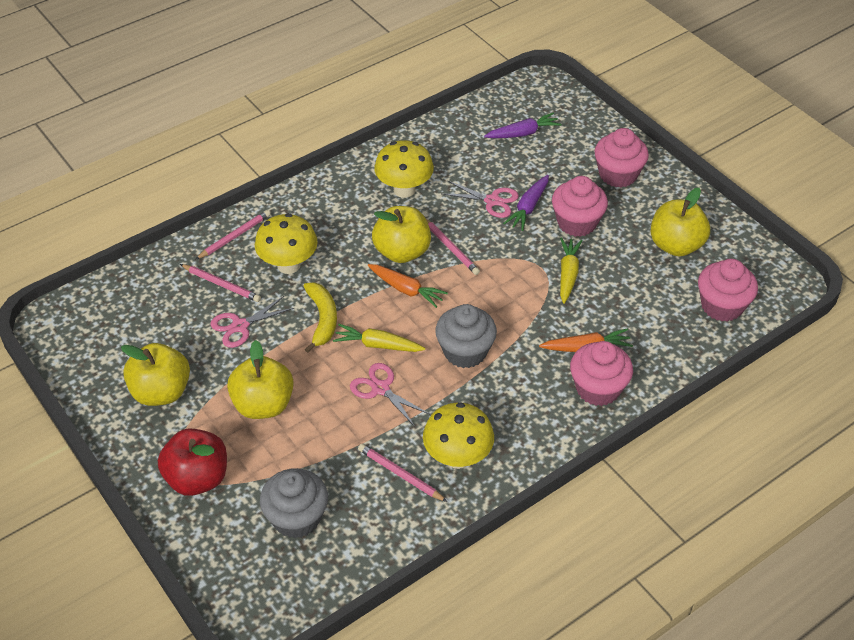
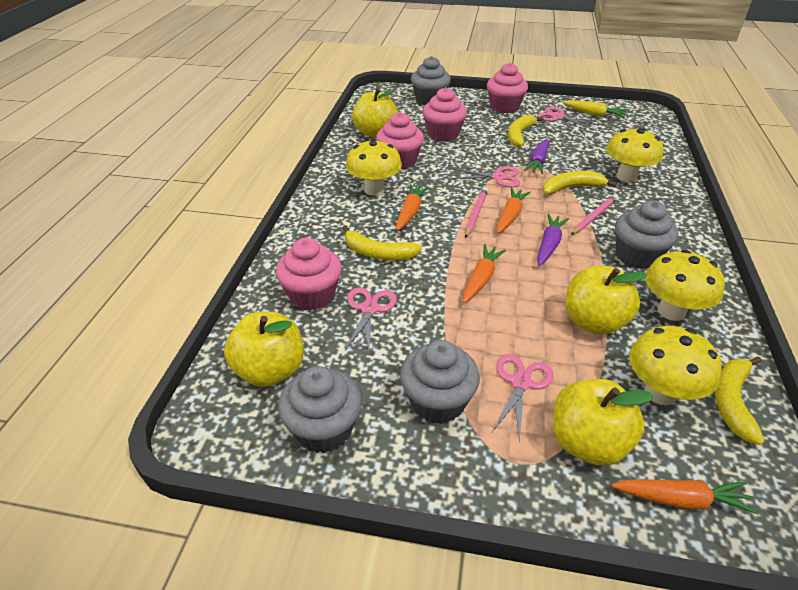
grey cupcake: [260,468,328,538] [435,304,497,368] = 2 -> [278,366,362,453] [400,340,480,424] [411,56,451,105] [615,200,678,269] = 4
orange carrot: [367,264,448,308] [539,328,633,352] = 2 -> [396,184,430,230] [463,244,506,303] [497,188,531,233] [611,480,759,514] = 4
pink pencil: [180,264,261,302] [195,210,270,260] [358,444,447,502] [426,219,480,275] = 4 -> [465,188,488,238] [571,195,617,235] = 2
pink scissors: [210,296,294,348] [350,363,431,427] [442,181,519,218] = 3 -> [345,287,397,351] [452,166,520,187] [492,354,554,443] [537,107,598,129] = 4
red apple: [158,428,227,496] = 1 -> none = 0
yellow banana: [303,282,337,353] = 1 -> [342,225,422,260] [508,115,543,147] [543,171,617,194] [715,356,764,445] = 4
yellow carrot: [333,324,425,352] [560,237,583,304] = 2 -> [562,100,627,117] = 1
yellow mushroom: [255,213,318,274] [374,140,434,198] [423,402,494,469] = 3 -> [346,139,402,196] [606,128,663,182] [629,326,721,405] [645,250,725,321] = 4

